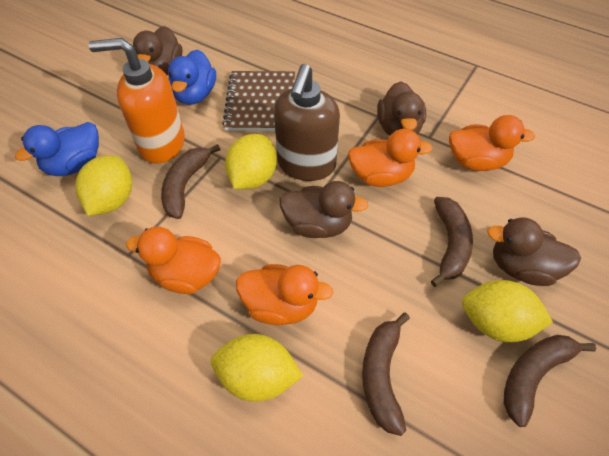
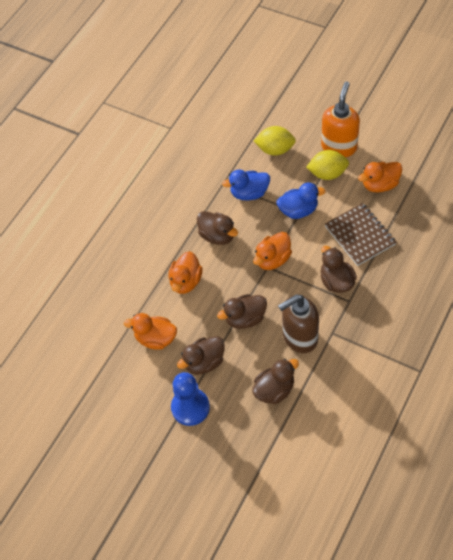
blue pawn: none = 0 -> [171,372,210,426] = 1
brown banana: [161,144,220,219] [362,313,410,436] [431,197,473,287] [503,335,596,427] = 4 -> none = 0
brown duck: [133,26,182,75] [279,181,368,238] [377,81,426,136] [487,217,581,286] = 4 -> [177,336,224,375] [197,211,238,245] [217,294,267,329] [252,359,299,404] [321,246,357,293] = 5
yellow lemon: [75,155,132,216] [211,334,303,402] [225,134,277,189] [462,280,553,342] = 4 -> [254,126,296,156] [306,150,349,180] = 2

